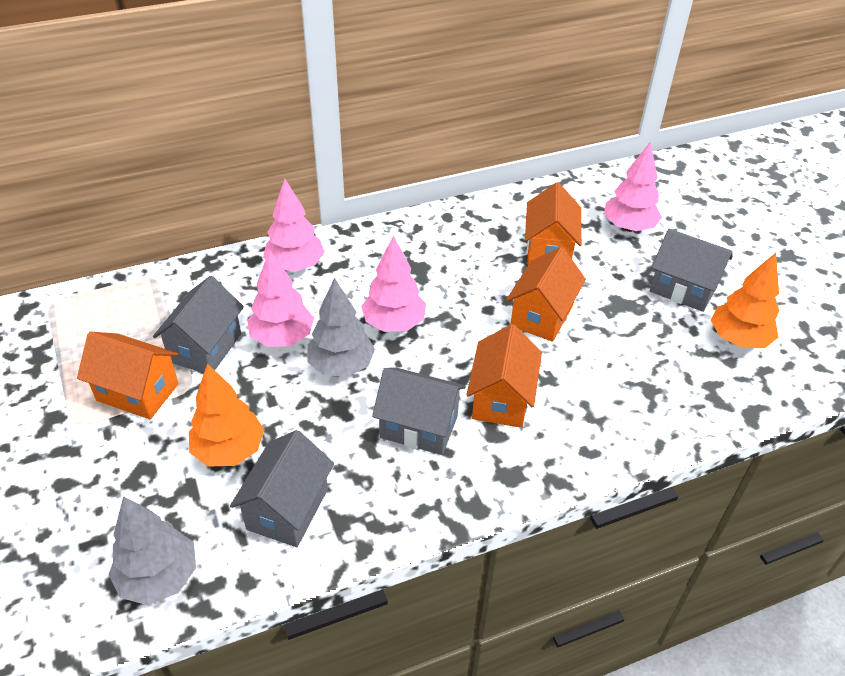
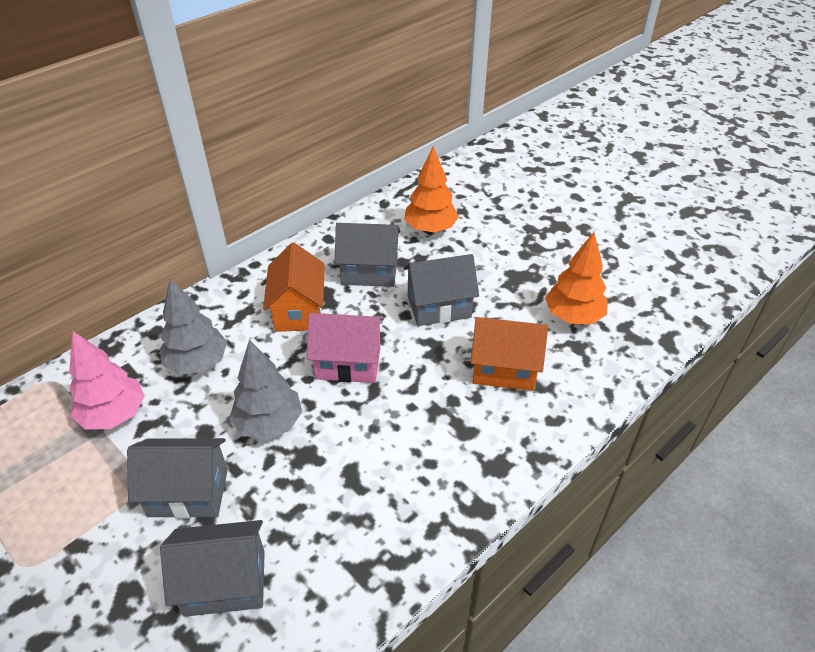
orange house: [77,332,179,419] [466,324,542,428] [506,247,586,342] [525,182,582,265] = 4 -> [263,243,325,332] [471,317,548,391] = 2
pink house: none = 0 -> [306,313,384,383] = 1
pink tree: [247,249,314,347] [263,179,325,272] [361,235,426,332] [604,141,662,232] = 4 -> [69,331,145,429] = 1

